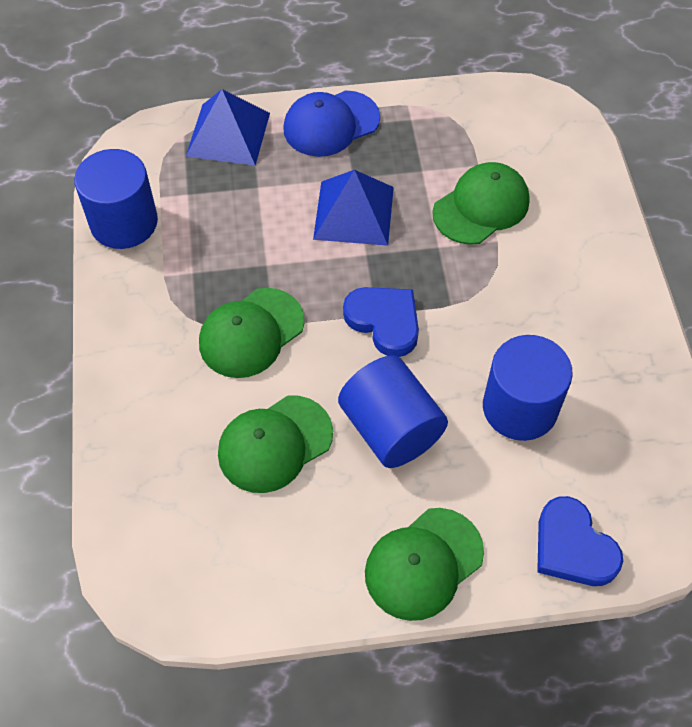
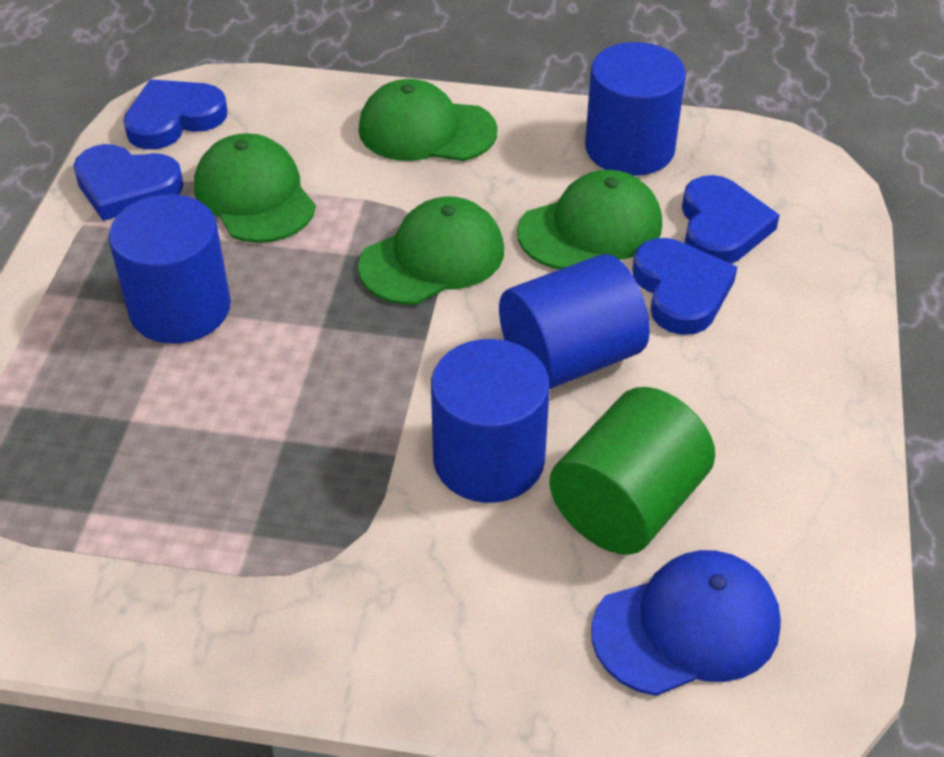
blue cylinder: [74,149,158,249] [338,355,448,468] [483,335,573,441] = 3 -> [109,194,231,344] [431,339,550,503] [499,254,650,389] [585,42,686,176] = 4
blue heart: [343,287,419,357] [537,496,623,586] = 2 -> [73,144,184,221] [123,79,228,149] [632,238,737,335] [682,175,780,264] = 4
blue pyramid: [186,89,270,166] [313,170,394,246] = 2 -> none = 0
green cylinder: none = 0 -> [549,387,715,555] = 1

